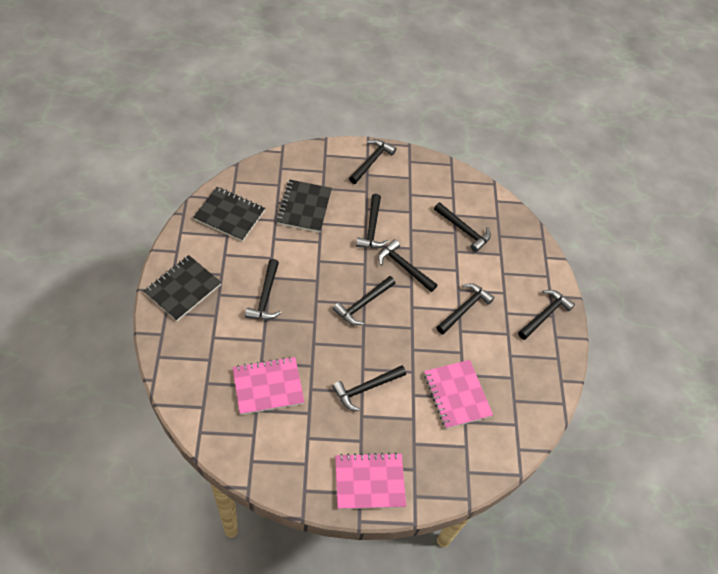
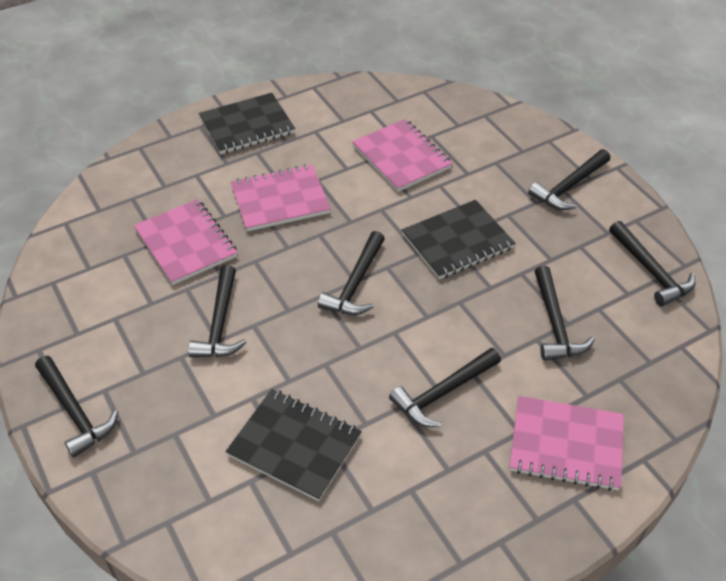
black hammer: [245,259,281,320] [332,365,406,411] [333,276,395,325] [349,139,396,184] [356,194,389,248] [378,239,437,292] [434,202,491,252] [437,283,495,334] [518,290,575,340] = 9 -> [35,356,118,458] [188,265,247,358] [318,231,385,315] [389,348,501,427] [528,149,610,210] [534,266,595,361] [609,221,695,307] = 7
pink notebook: [232,357,304,415] [335,453,406,509] [424,360,493,429] = 3 -> [134,199,238,285] [231,164,331,232] [352,119,452,192] [510,396,624,491] = 4

